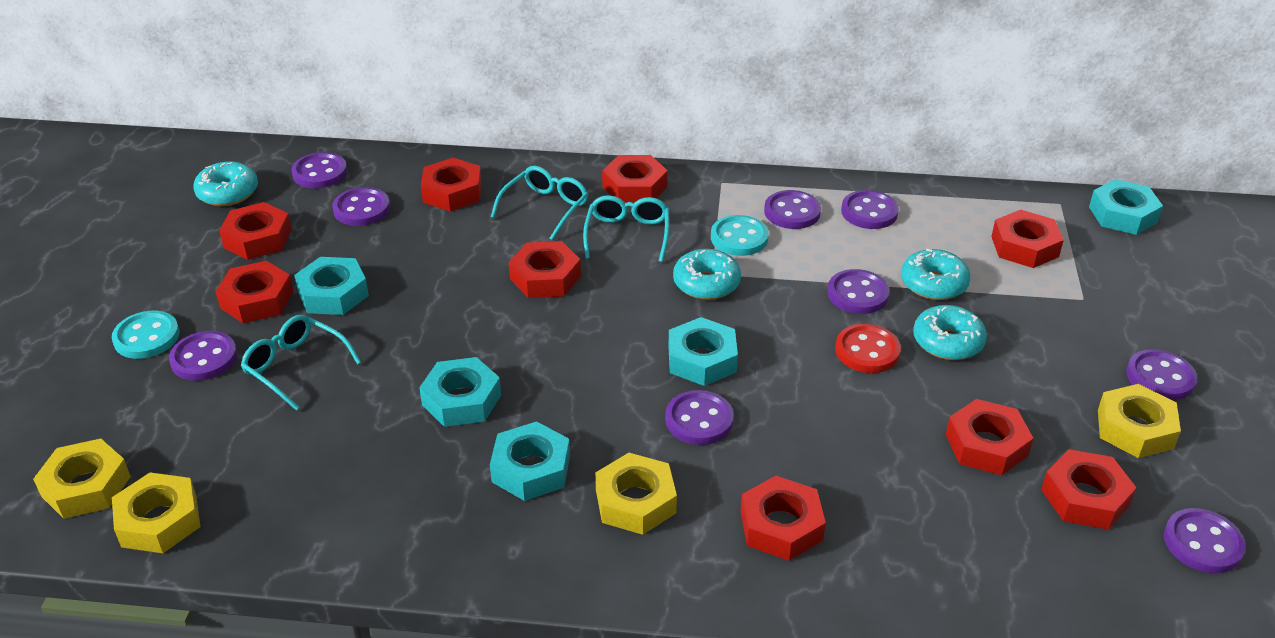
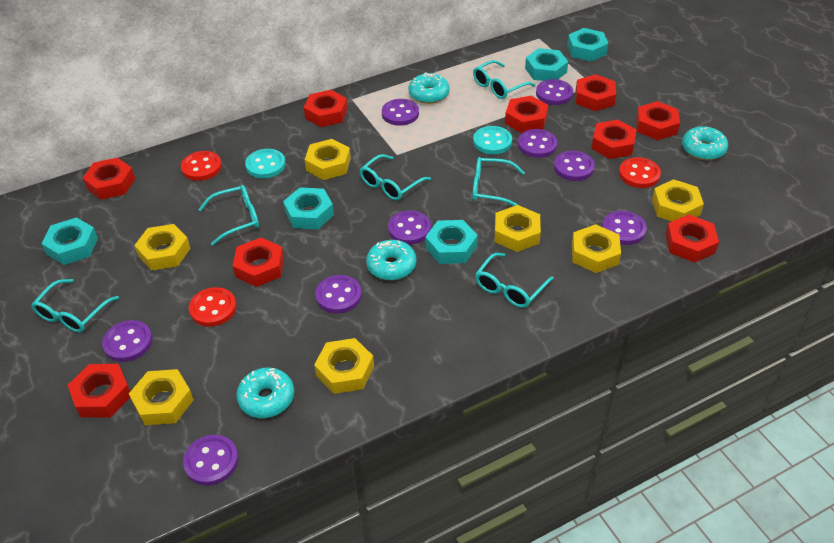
red button: [835,324,901,373] = 1 -> [181,151,222,181] [189,287,237,327] [619,157,661,188] = 3
turquoise glasses: [241,314,361,411] [491,166,588,240] [583,195,669,262] = 3 -> [31,279,119,332] [198,185,259,246] [359,154,431,200] [472,157,525,206] [473,60,536,99] [475,253,554,308] = 6
yellow nut: [33,438,131,519] [112,472,201,553] [595,453,677,535] [1098,384,1181,458] = 4 -> [129,369,194,425] [134,224,191,271] [305,139,351,180] [314,338,374,394] [495,205,541,252] [572,224,621,273] [652,179,704,221] = 7

